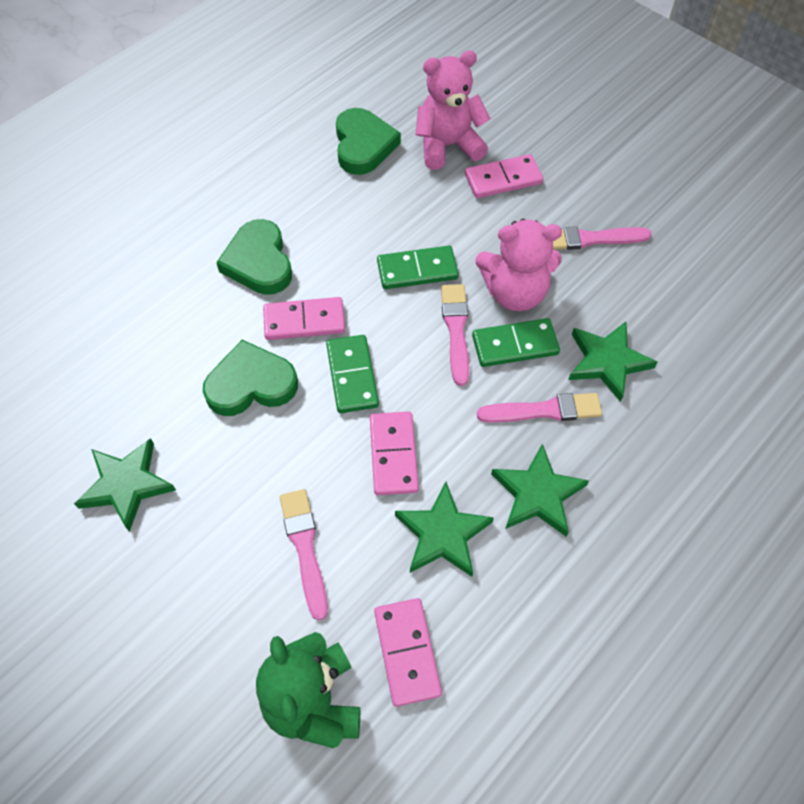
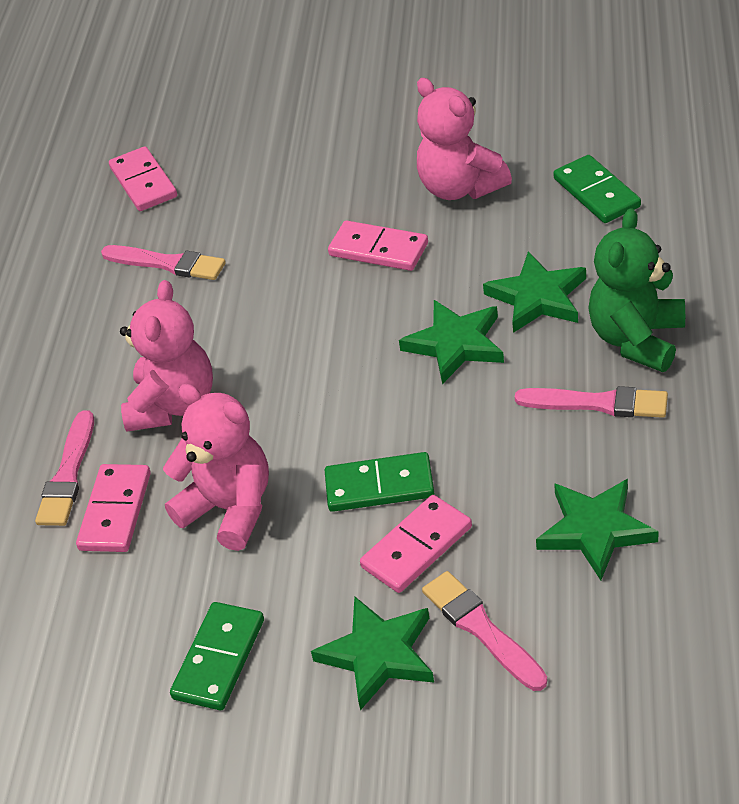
green heart: [203,340,298,416] [216,219,292,295] [336,108,401,175] = 3 -> none = 0
pink teddy bear: [416,50,490,170] [476,219,562,311] = 2 -> [120,280,213,432] [163,384,269,551] [417,78,512,200] = 3

